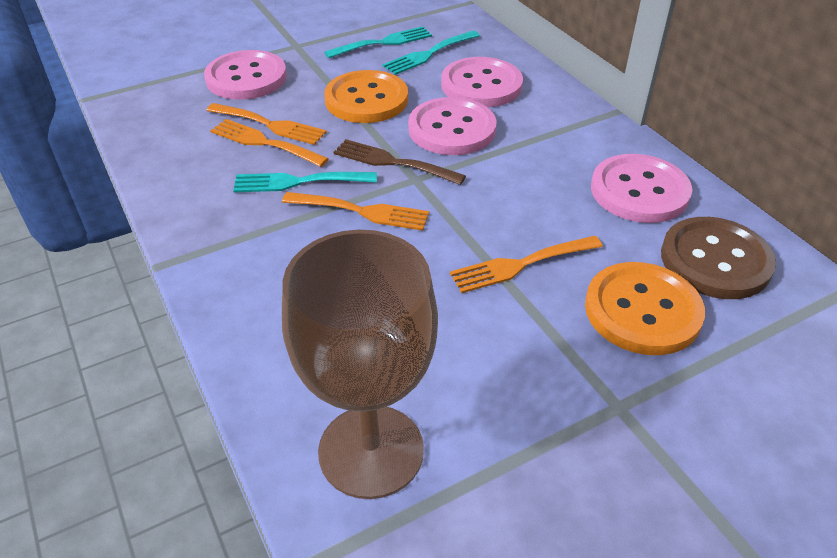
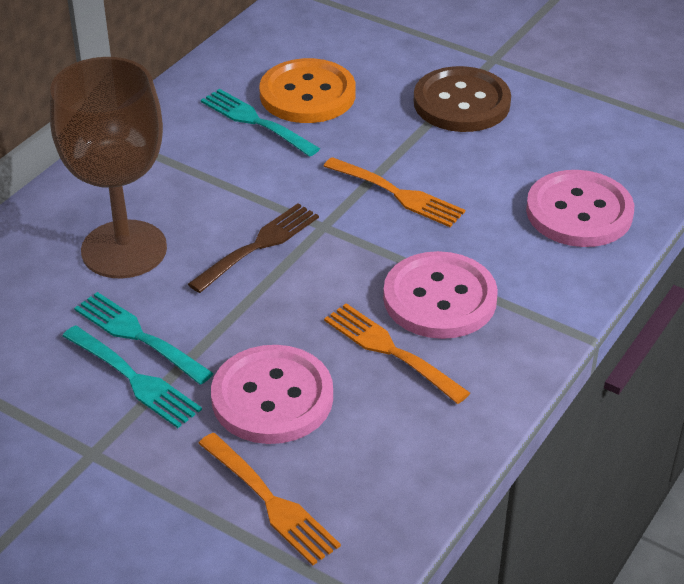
orange button: [324,70,408,123] [585,262,705,355] = 2 -> [259,58,356,123] = 1
orange fork: [206,103,326,145] [210,119,329,167] [282,192,429,231] [450,236,603,293] = 4 -> [198,433,341,565] [323,157,465,227] [324,303,470,404] = 3
pink button: [204,50,287,100] [408,97,497,155] [441,57,523,107] [591,154,692,223] = 4 -> [211,345,333,444] [383,251,498,339] [526,170,634,247] = 3

